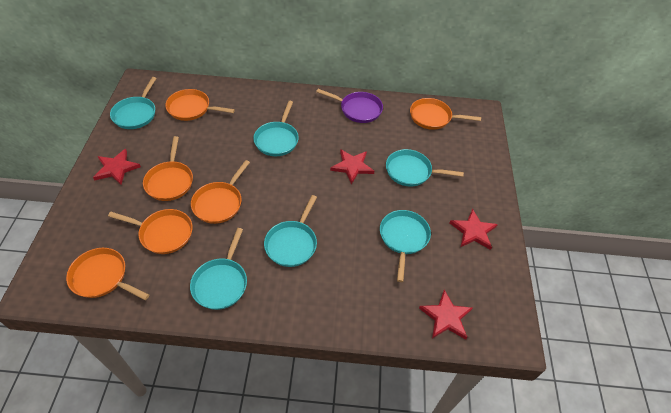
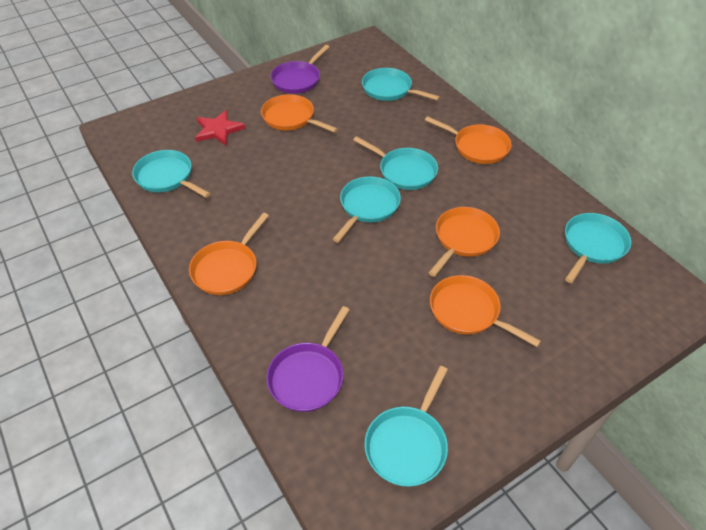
orange pan: [66,248,149,300] [108,209,193,254] [143,136,193,201] [165,89,235,121] [191,160,250,224] [410,98,481,130] = 6 -> [189,213,269,295] [261,94,338,133] [425,116,512,164] [428,207,500,277] [430,275,541,347] = 5
purple pan: [316,89,383,123] = 1 -> [266,306,350,412] [270,45,329,94] = 2
red star: [93,149,141,185] [330,149,374,184] [419,290,473,339] [450,209,498,250] = 4 -> [195,110,246,146] = 1

